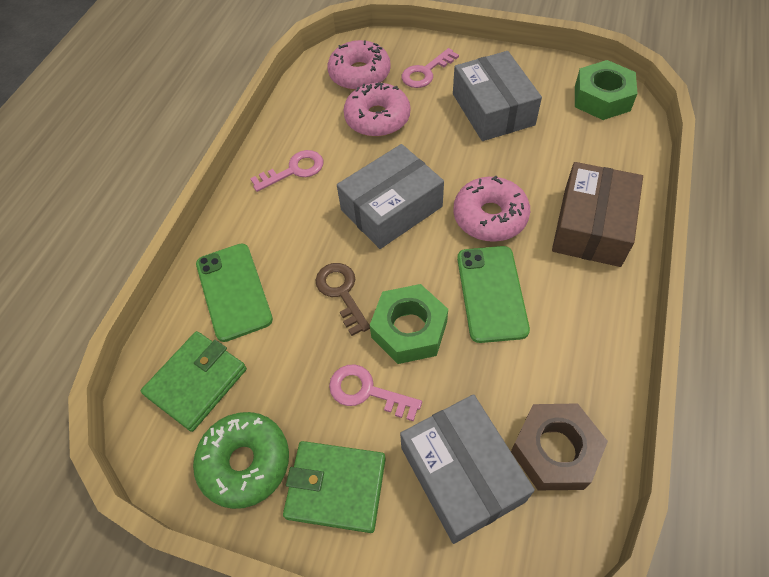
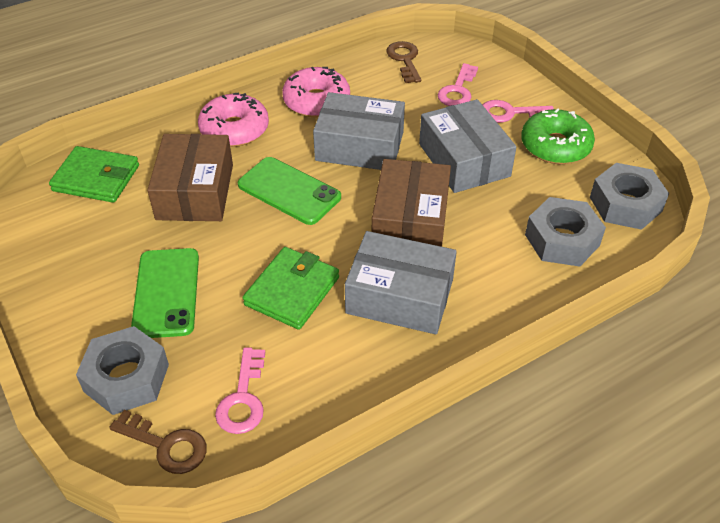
brown box: [552,162,643,267] = 1 -> [147,134,233,221] [372,159,451,247] = 2
brown key: [315,263,370,336] = 1 -> [109,410,207,474] [386,41,421,83] = 2
brown nut: [511,403,608,490] = 1 -> none = 0
green nut: [370,284,448,364] [575,60,638,120] = 2 -> none = 0
grey nut: none = 0 -> [76,326,169,415] [525,197,606,267] [590,163,669,230] = 3
pink donut: [327,40,391,90] [344,83,410,137] [453,176,530,242] = 3 -> [198,92,269,147] [282,67,350,117] = 2

